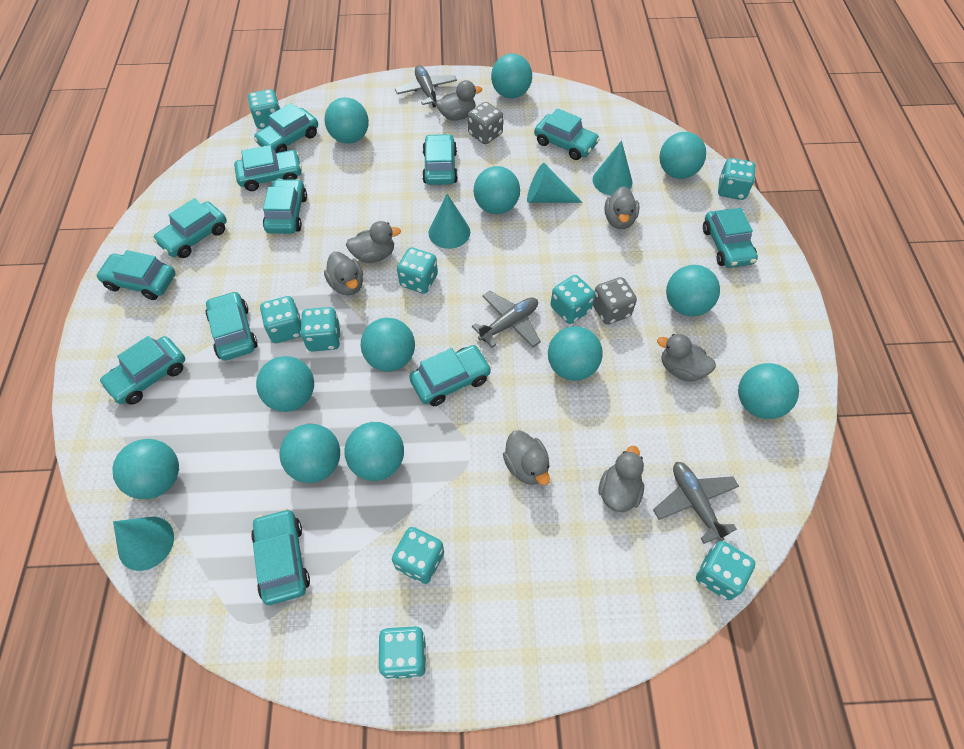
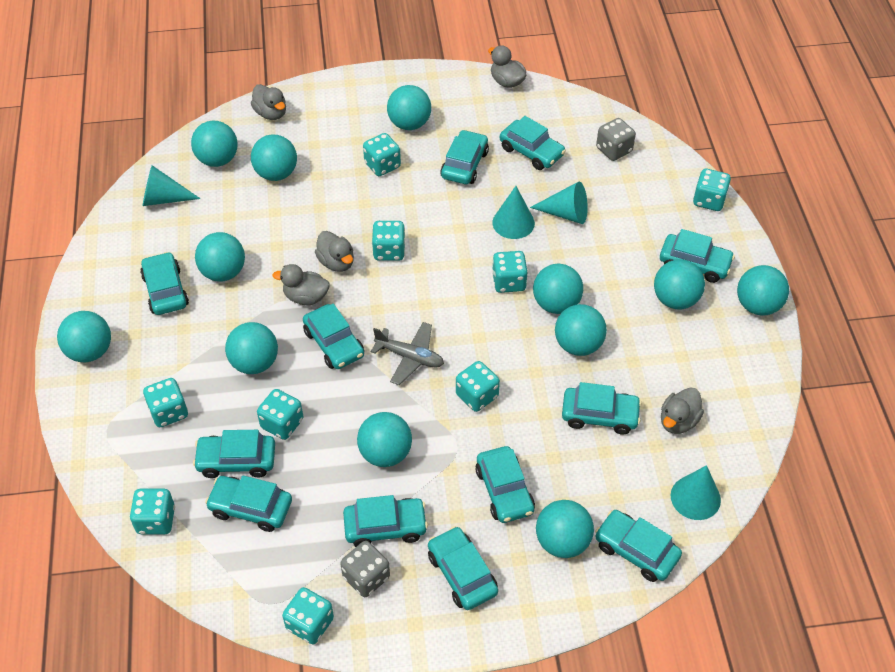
grey duck: [324,252,363,295] [346,221,401,263] [436,80,482,121] [503,430,550,485] [598,446,644,512] [605,186,639,229] [657,334,716,382] = 7 -> [251,84,286,120] [272,264,330,305] [315,231,354,272] [488,45,526,88] [661,387,704,434] = 5
grey plane: [395,65,457,107] [472,291,541,347] [653,462,739,544] = 3 -> [371,322,444,385] = 1

